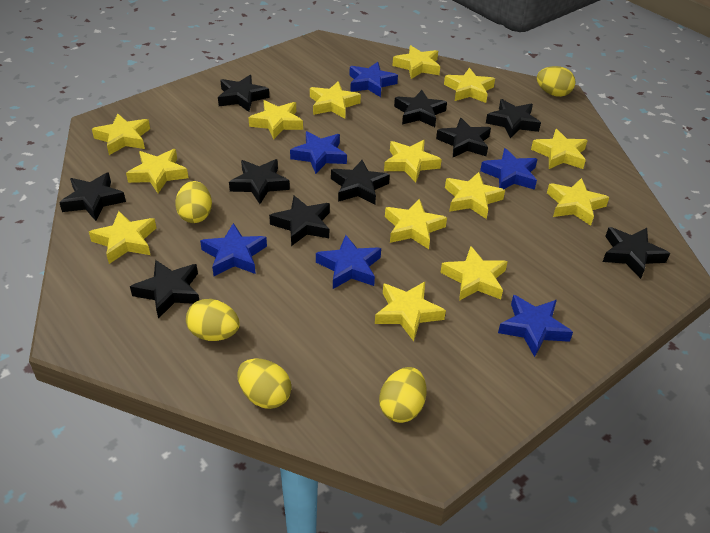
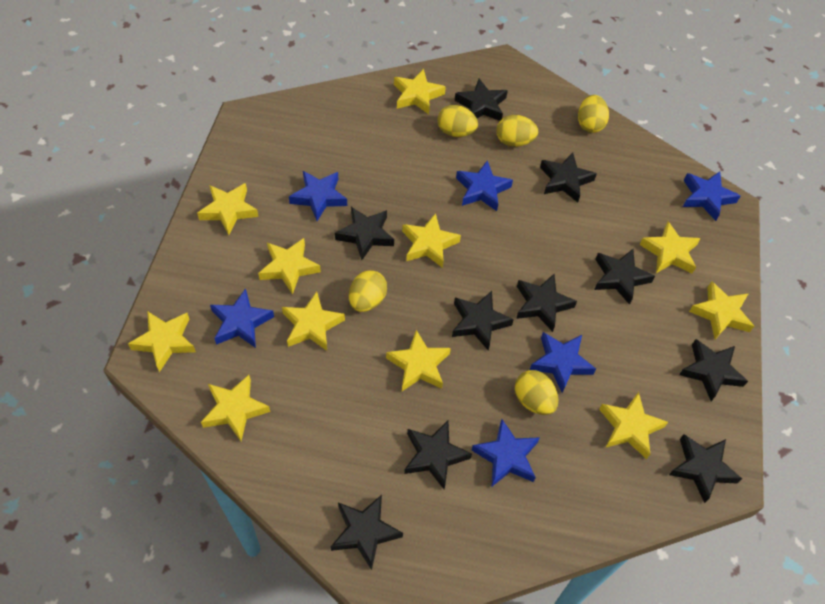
yellow star: [89,211,156,264] [92,114,150,155] [126,149,188,193] [248,100,303,140] [310,81,361,118] [375,282,446,341] [384,140,442,182] [385,199,447,249] [392,45,440,79] [440,246,508,301] [444,68,495,103] [445,172,505,219] [531,129,588,169] [547,178,609,226] = 14 -> [128,311,196,372] [197,183,259,235] [201,375,270,441] [258,238,321,294] [282,292,345,351] [386,330,451,391] [394,69,446,114] [402,213,461,268] [599,392,668,459] [639,221,701,274] [689,281,754,339] = 11

